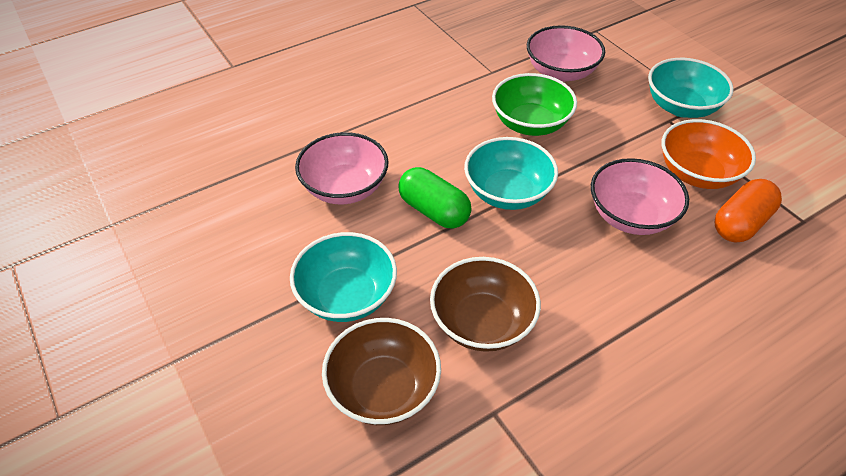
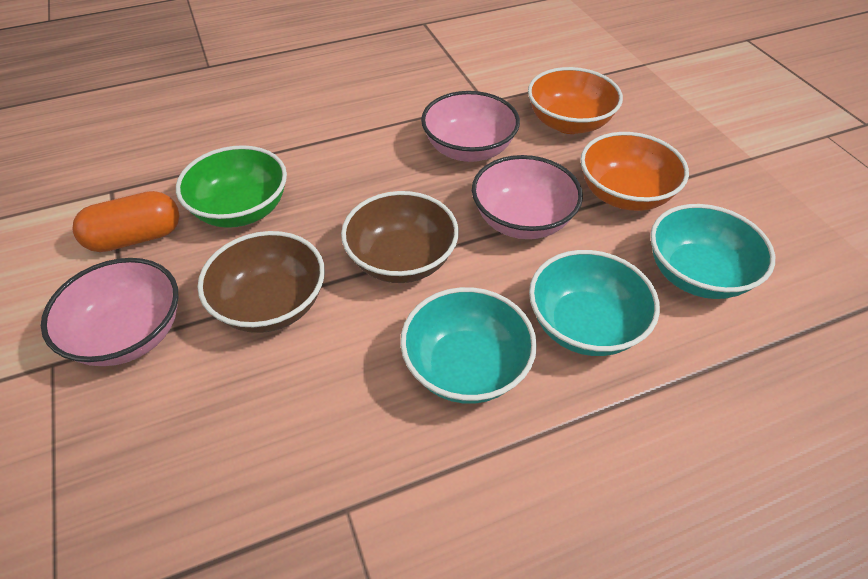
green capsule: [399,167,472,229] = 1 -> none = 0
orange bowl: [662,119,756,189] = 1 -> [528,67,623,134] [580,132,689,211] = 2

